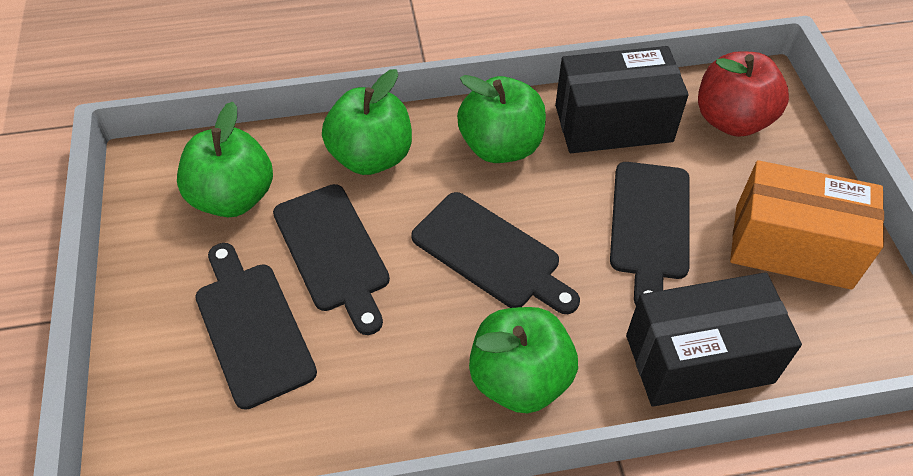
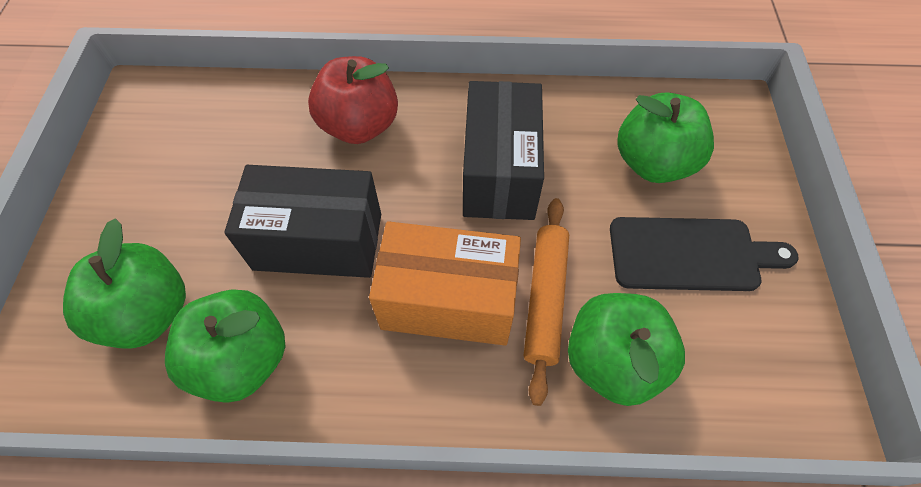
black cutting board: [195,243,317,410] [273,184,390,335] [411,192,580,314] [610,162,690,305] = 4 -> [610,217,799,291] = 1
orange rolling pin: none = 0 -> [524,198,569,406] = 1

